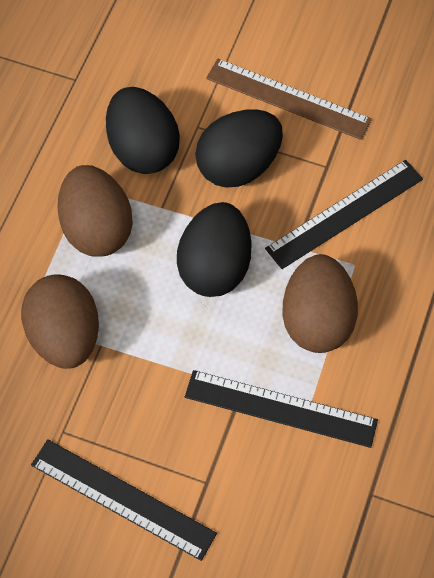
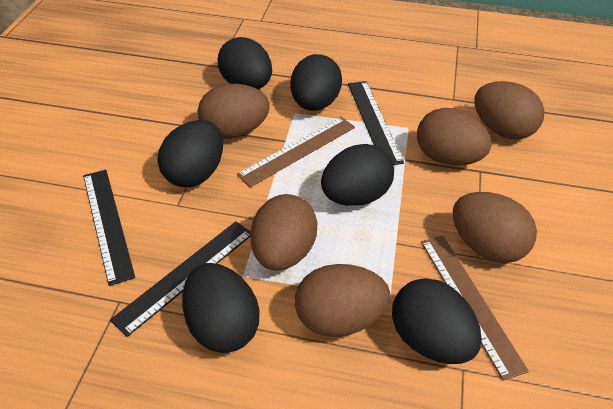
black egg: [106,87,180,174] [177,202,251,297] [195,109,283,188] = 3 -> [158,120,223,187] [182,263,260,353] [218,37,272,89] [290,54,342,111] [321,144,394,206] [392,278,482,364] = 6
brown egg: [21,274,99,369] [57,165,133,257] [282,254,358,353] = 3 -> [198,84,270,139] [250,194,317,271] [295,264,390,337] [417,108,492,166] [453,192,537,263] [474,81,545,140] = 6
brown ruler: [206,59,372,140] = 1 -> [237,117,355,187] [421,236,529,381] = 2

